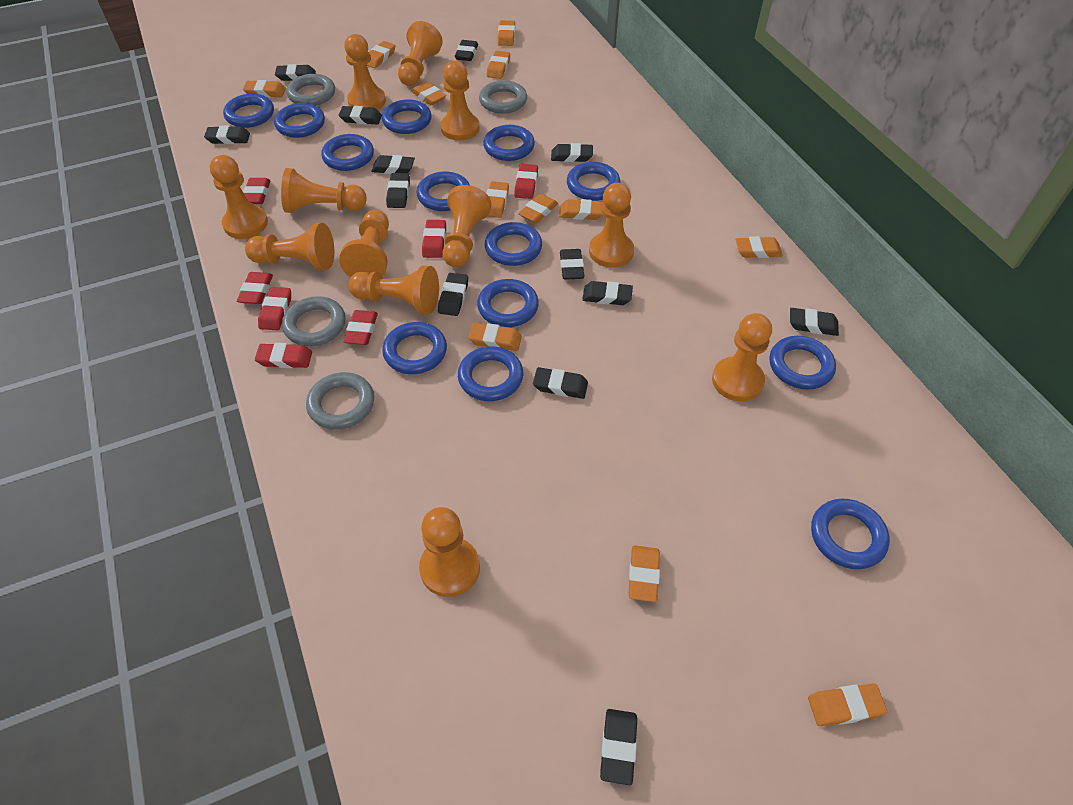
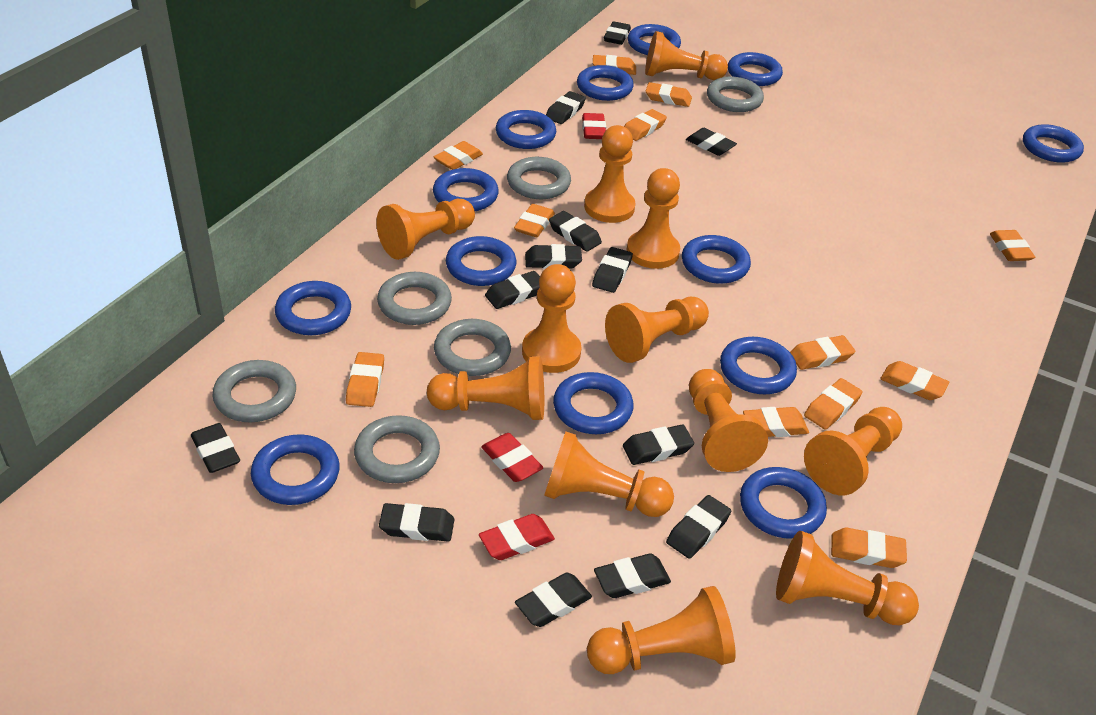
grey ring: [282,296,346,347] [287,74,335,106] [306,372,374,430] [479,80,527,114] = 4 -> [213,360,296,422] [354,415,440,483] [377,272,452,325] [434,319,511,376] [507,157,571,199] [707,77,764,112] = 6
red eraser: [237,272,273,304] [243,178,270,204] [255,343,312,368] [258,287,291,331] [344,310,378,345] [422,220,446,258] [514,164,538,199] = 7 -> [479,514,555,560] [481,433,543,482] [582,113,606,139] = 3

